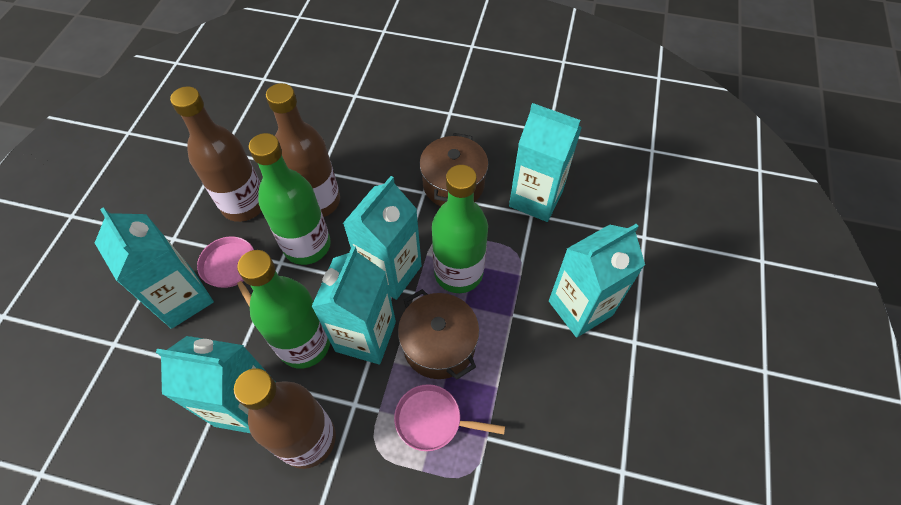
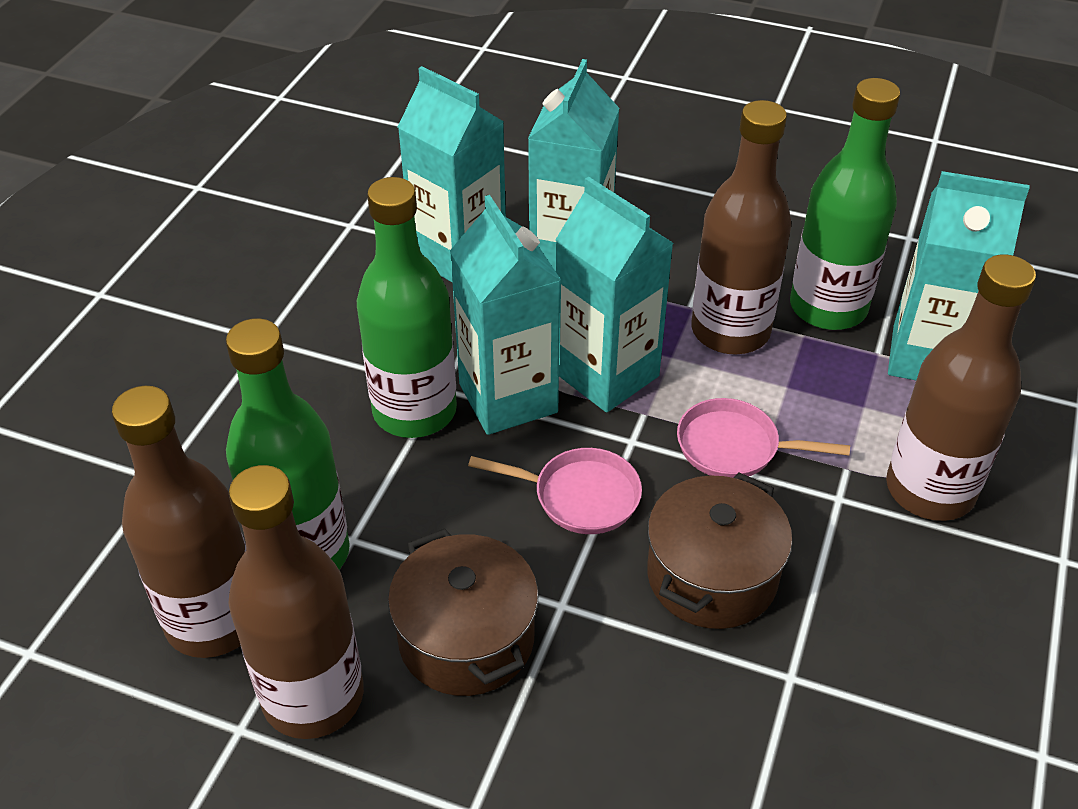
brown bottle: [170,86,261,222] [234,368,336,469] [266,83,340,217] = 3 -> [112,386,246,658] [228,465,364,739] [692,100,792,354] [886,254,1036,521] = 4
turquoise carton: [95,207,214,329] [156,336,275,433] [311,246,396,365] [343,176,422,300] [509,103,582,222] [549,224,645,338] = 6 -> [398,66,506,282] [450,195,561,435] [528,59,619,271] [556,177,674,413] [888,171,1030,380] = 5

